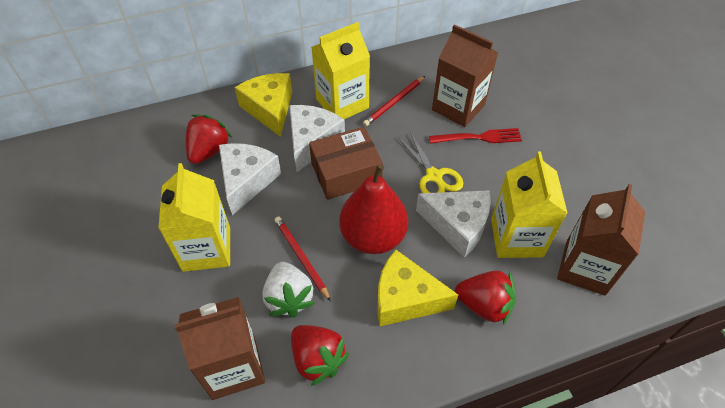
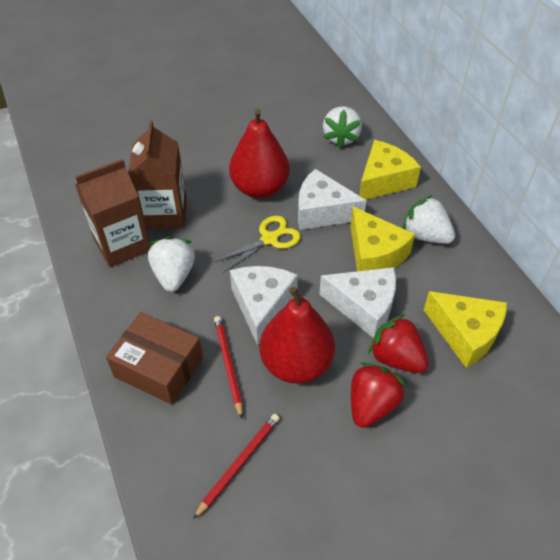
brown carton: [174,297,265,400] [432,24,498,127] [557,184,645,296] = 3 -> [75,159,150,267] [128,120,187,229] = 2
red fork: [429,128,522,144] = 1 -> none = 0
red pear: [339,164,408,254] = 1 -> [229,109,290,198] [260,287,335,384] = 2
red strawberry: [186,115,232,164] [291,325,349,386] [455,271,516,325] = 3 -> [351,362,406,428] [368,314,429,373] = 2
white strawberry: [262,262,315,318] = 1 -> [148,236,195,292] [323,106,362,148] [403,195,455,244] = 3
yellow carton: [158,163,230,272] [311,22,370,119] [491,151,567,258] = 3 -> none = 0
yellow cheese: [235,73,292,137] [377,249,458,326] = 2 -> [350,207,415,271] [359,140,421,200] [424,291,507,368] = 3

